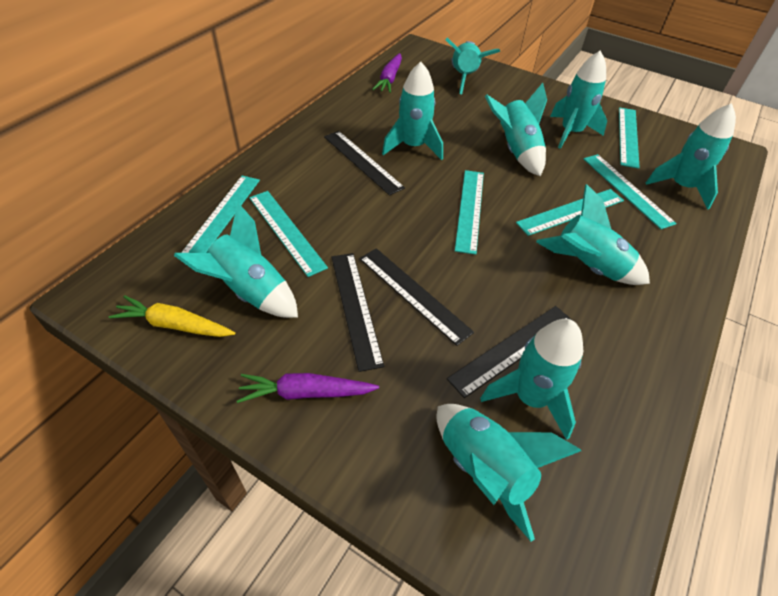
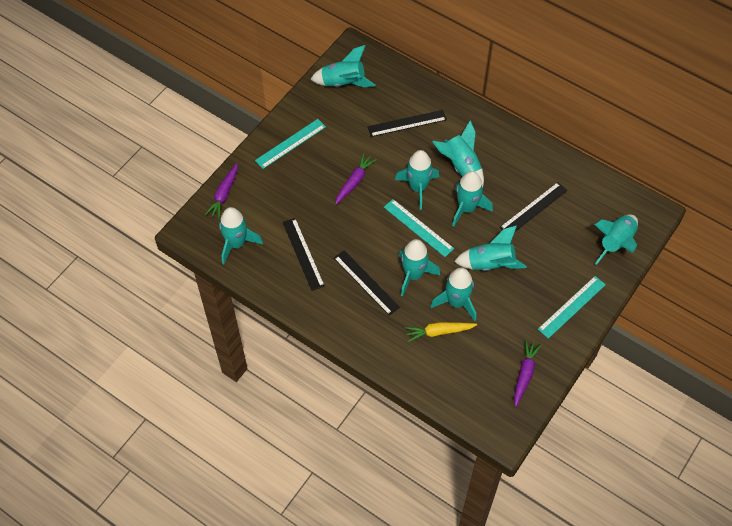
purple carrot: [237,373,379,403] [372,53,402,93] = 2 -> [205,163,238,219] [335,153,377,205] [514,340,542,407] = 3
turquoise ruler: [181,176,260,253] [249,191,328,277] [455,170,484,255] [516,189,624,236] [584,154,677,229] [619,107,640,169] = 6 -> [255,119,326,169] [384,199,454,257] [538,276,606,339] = 3

